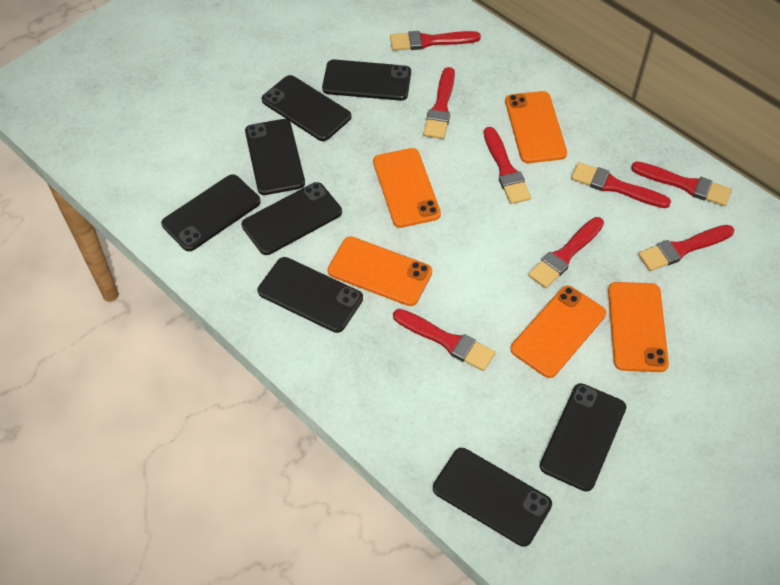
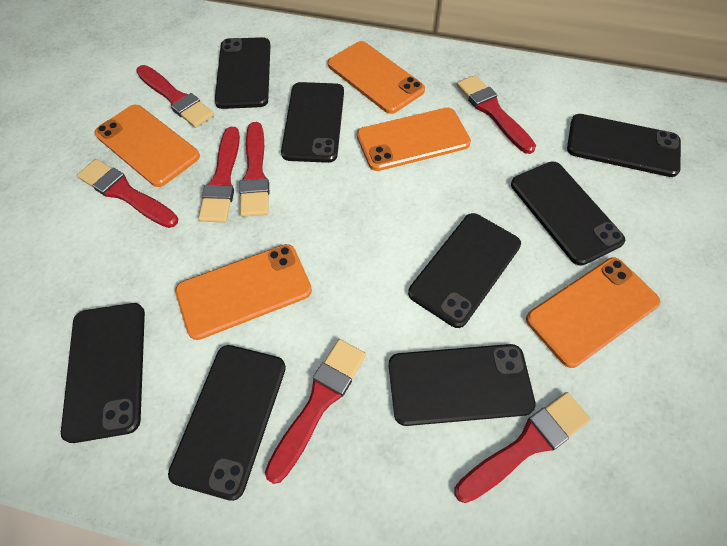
red brush: [390,31,481,51] [393,309,495,371] [423,67,455,139] [484,127,531,204] [528,217,604,288] [571,162,671,208] [631,161,732,206] [638,225,734,271] = 8 -> [77,159,178,228] [136,65,214,128] [198,127,240,222] [239,122,269,217] [265,339,366,484] [454,392,591,503] [457,75,536,154] = 7

